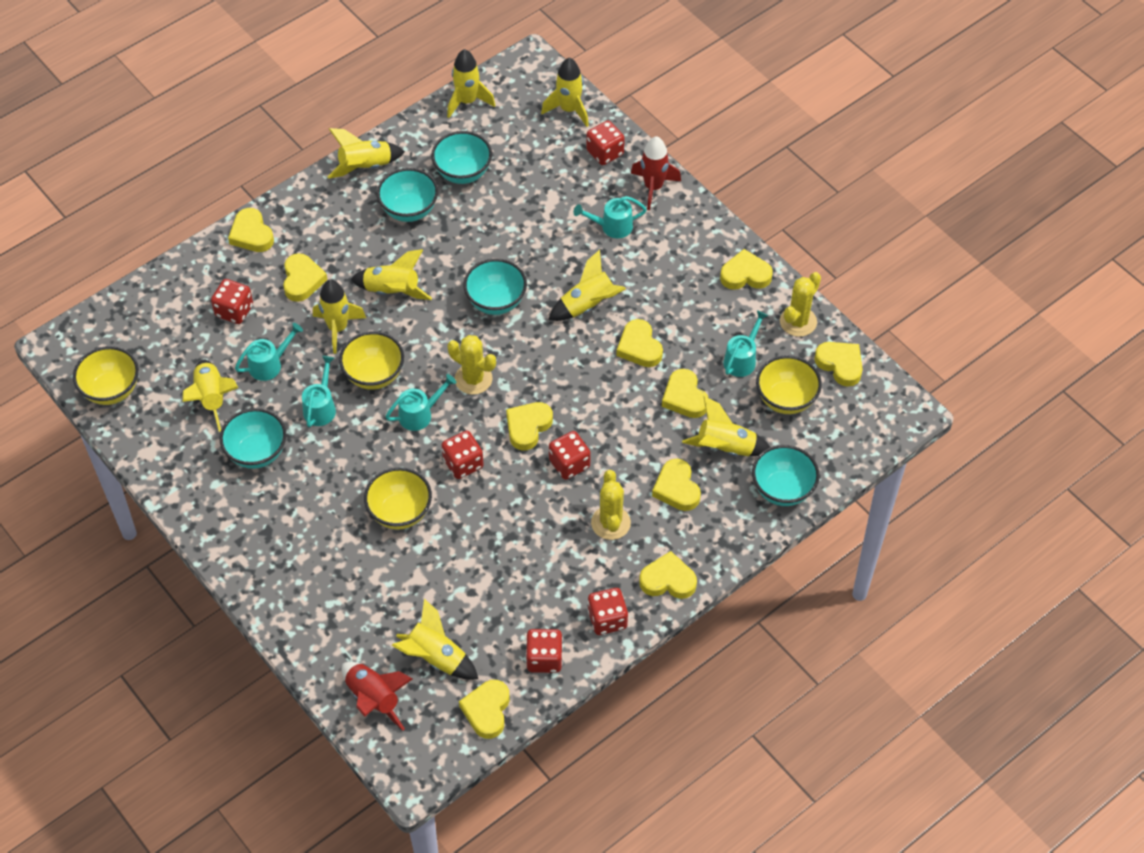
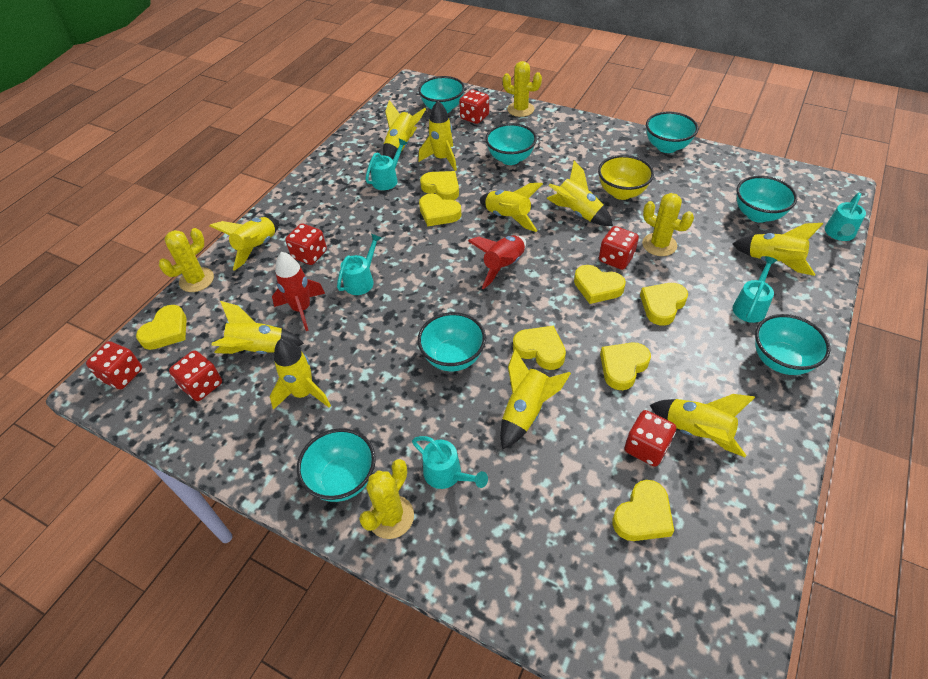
turquoise bowl: [220,408,286,469] [377,168,438,222] [431,131,492,184] [464,259,527,315] [752,445,820,506] = 5 -> [297,428,376,502] [418,76,465,113] [418,312,486,371] [485,123,537,165] [646,112,698,153] [737,176,797,223] [755,314,831,375] = 7
yellow bowl: [73,346,139,405] [339,331,404,390] [364,467,432,530] [756,355,822,414] = 4 -> [598,155,654,200] = 1
yellow cactus: [447,335,496,395] [591,470,631,540] [780,272,821,337] = 3 -> [159,228,214,292] [359,459,414,539] [503,61,542,117] [642,193,694,256] = 4
yellow heart: [228,208,274,252] [283,253,328,302] [459,680,510,739] [506,402,553,450] [616,319,663,367] [639,551,697,599] [652,459,701,511] [662,369,708,418] [720,249,773,290] [814,342,863,387] = 10 -> [136,305,187,350] [419,194,462,226] [420,171,459,200] [513,326,566,370] [574,265,626,304] [600,342,651,390] [612,480,674,541] [640,283,688,326] = 8
yellow rocket: [183,360,238,432] [313,279,366,354] [328,128,405,179] [351,249,432,300] [391,598,478,680] [447,49,495,118] [541,58,589,127] [548,250,626,321] [682,396,770,456] = 9 -> [210,217,279,271] [211,301,304,354] [270,339,331,410] [382,100,426,159] [418,101,457,171] [479,183,543,232] [500,349,571,450] [546,161,613,226] [650,394,755,457] [733,223,823,276] = 10

